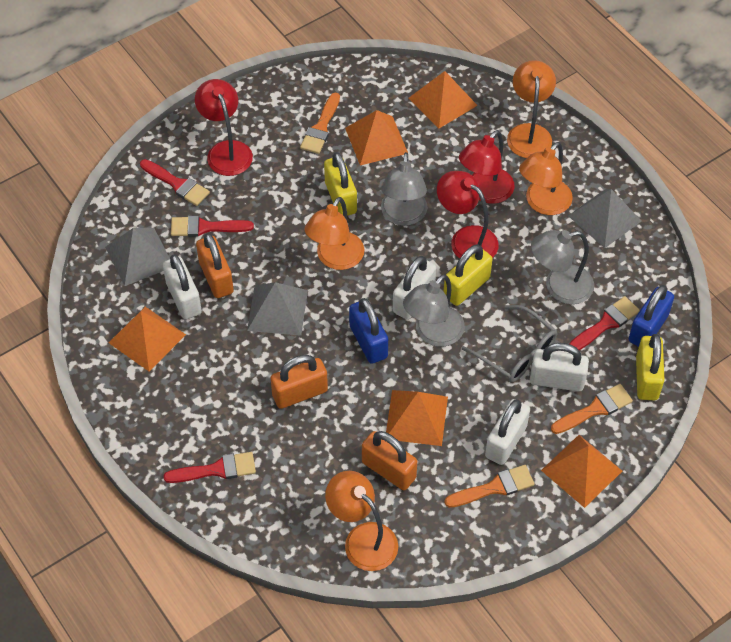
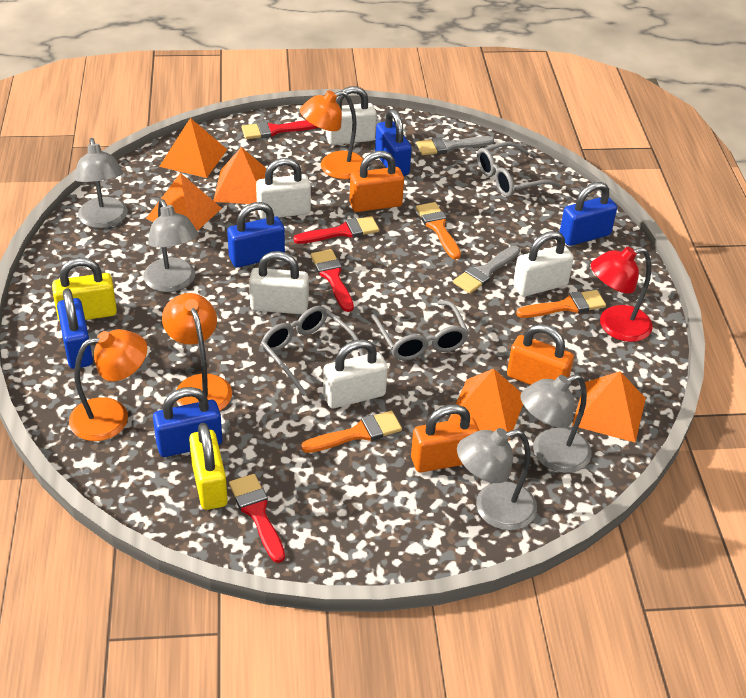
blue padlock: [349,298,388,364] [629,285,674,347] = 2 -> [57,288,93,369] [153,387,222,457] [227,202,285,267] [375,109,412,176] [560,182,617,246] = 5
grey brush: none = 0 -> [416,136,494,155] [453,245,520,294] = 2
grey glasses: [462,305,557,382] = 1 -> [261,306,365,396] [371,301,469,361] [477,142,561,197] = 3
grey lamp: [381,152,427,226] [403,274,465,347] [531,230,594,304] = 3 -> [74,138,127,228] [143,199,199,292] [457,428,537,530] [520,374,592,473] = 4
grey pyramid: [105,228,170,286] [247,282,308,336] [568,189,641,248] = 3 -> none = 0
orange lamp: [304,197,364,270] [325,471,398,571] [507,60,556,158] [519,142,573,215] = 4 -> [69,329,147,441] [162,293,232,411] [300,90,364,179] = 3
red lamp: [195,79,253,176] [437,171,499,259] [459,130,514,204] = 3 -> [591,247,653,342] = 1
white padlock: [163,254,202,319] [393,256,436,320] [485,399,530,465] [530,343,589,392] = 4 -> [249,251,309,314] [256,158,311,219] [323,339,388,408] [326,86,376,145] [513,231,574,297] = 5
yellow padlock: [324,152,357,216] [444,245,492,306] [636,334,665,400] = 3 -> [52,258,117,322] [189,423,228,510] = 2

